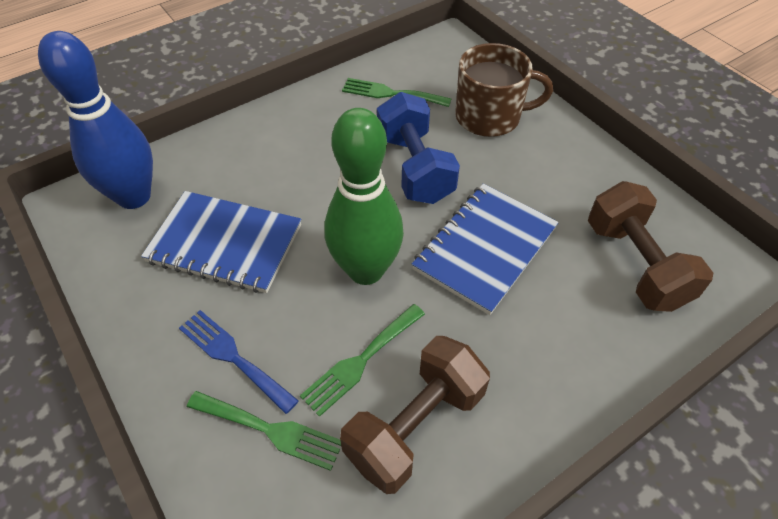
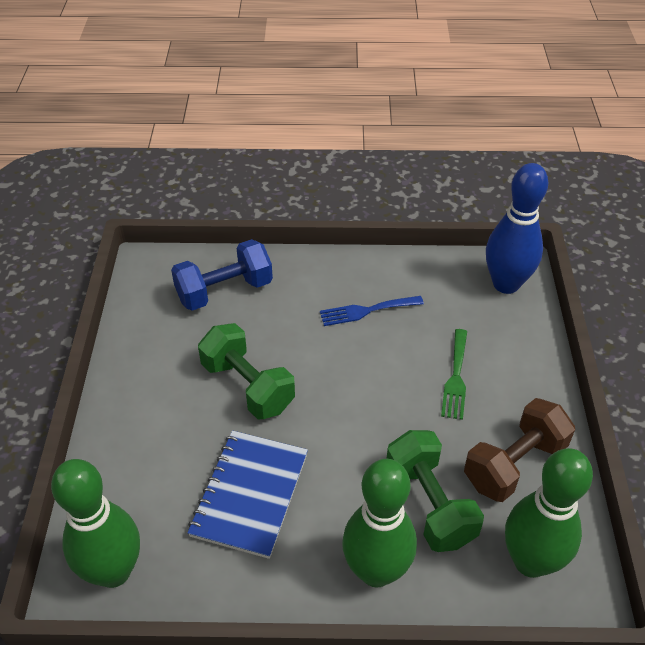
blue notebook: [141,191,301,293] [412,184,559,315] = 2 -> [187,430,308,559] = 1
brown dumbbell: [340,336,490,494] [588,181,713,312] = 2 -> [464,398,575,502] = 1
brown mug: [455,43,553,137] = 1 -> none = 0
green bowling pin: [325,108,404,285] = 1 -> [51,459,140,588] [342,459,417,587] [505,448,593,578] = 3
green dumbbell: none = 0 -> [198,323,295,419] [387,430,484,552] = 2
green fork: [187,391,341,471] [300,304,425,417] [342,78,451,107] = 3 -> [441,329,467,420] = 1

